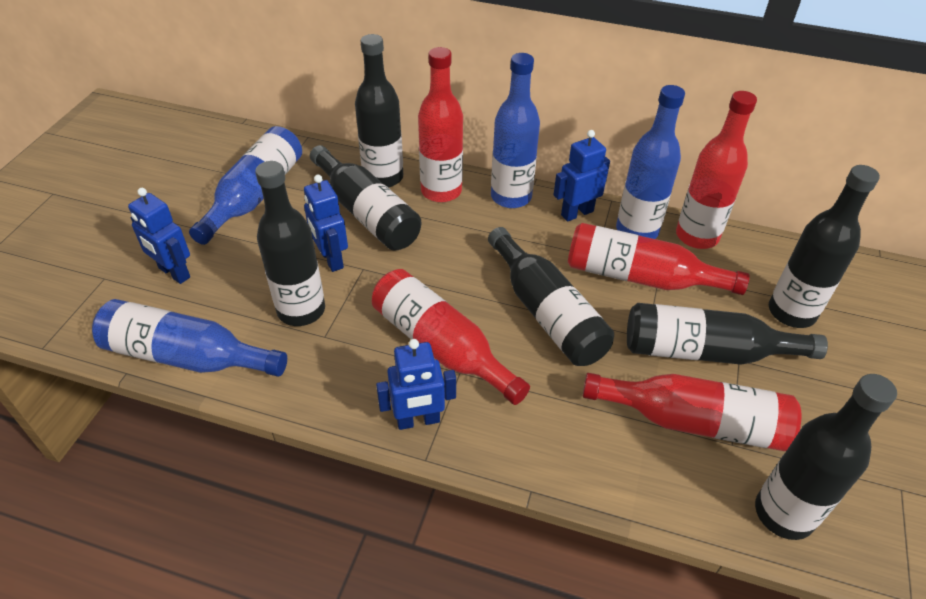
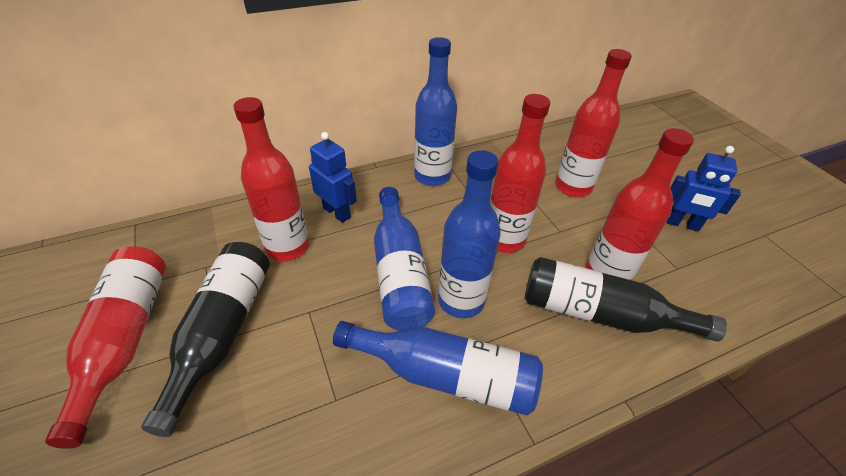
black bottle: [255,161,325,326] [310,145,421,251] [355,34,403,188] [488,227,614,366] [627,303,828,365] [755,374,897,540] [769,165,880,328] = 7 -> [141,242,270,437] [525,257,727,342] = 2
blue robot: [128,188,190,284] [304,175,348,272] [376,339,456,430] [553,130,610,222] = 4 -> [309,132,357,223] [666,146,741,232] = 2

